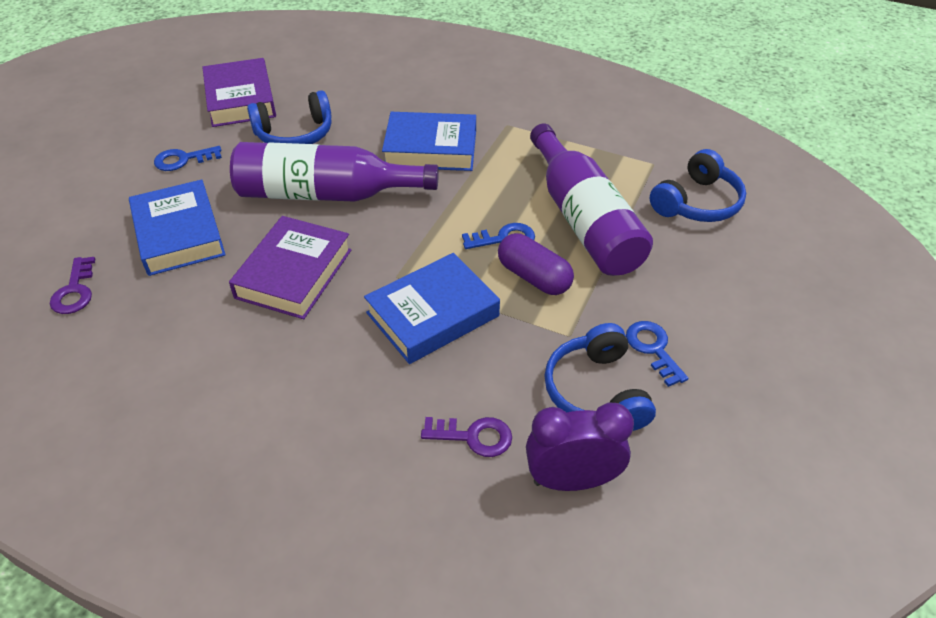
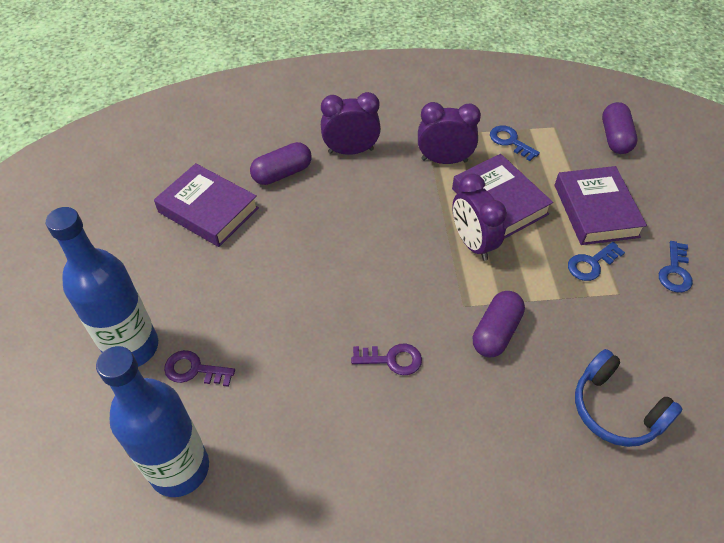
blue book: [129,179,226,276] [364,253,500,364] [382,112,476,171] = 3 -> none = 0
blue bottle: none = 0 -> [46,207,158,367] [96,346,209,497] = 2
blue headphones: [247,90,332,144] [544,323,656,431] [650,149,746,222] = 3 -> [575,349,683,447] = 1
purple book: [202,58,276,127] [229,216,351,319] = 2 -> [154,163,259,247] [452,154,553,239] [555,166,647,245] = 3
purple bottle: [230,142,439,202] [530,124,653,276] = 2 -> none = 0
purple capsule: [498,233,574,295] = 1 -> [250,142,312,185] [473,291,525,358] [602,102,637,154] = 3
purple clock: [526,403,634,491] = 1 -> [321,92,381,155] [418,102,481,164] [452,173,507,261] = 3

